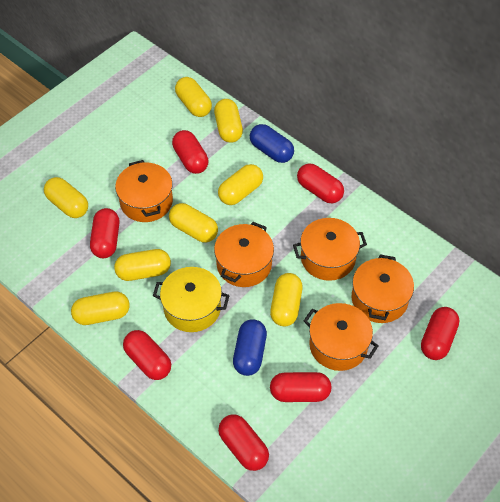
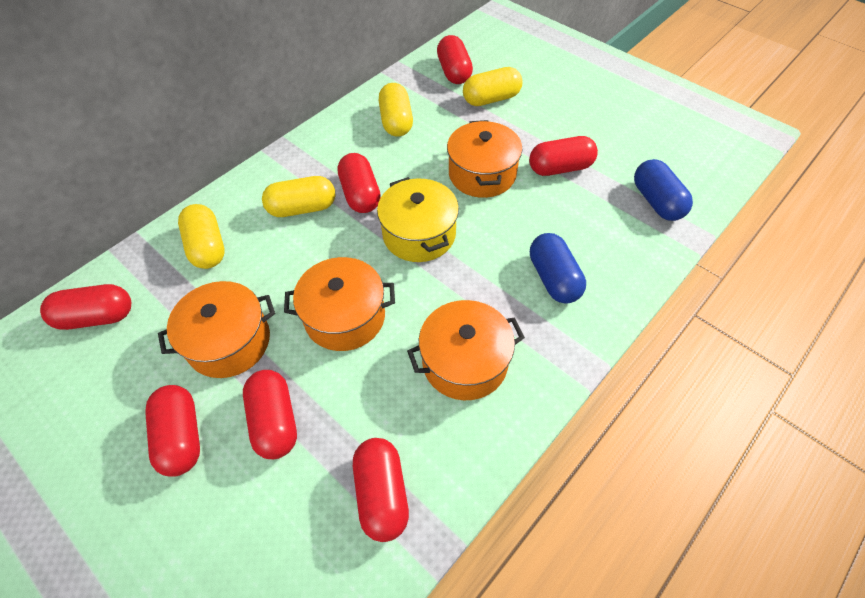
orange pot: [115,160,173,222] [214,222,274,287] [293,218,367,281] [304,303,378,371] [352,254,414,323] = 5 -> [158,281,275,378] [284,257,395,351] [407,300,525,400] [447,120,522,198] = 4
yellow capsule: [44,177,88,218] [71,292,130,325] [114,249,171,281] [169,203,218,242] [175,77,212,117] [214,99,243,143] [218,164,263,205] [270,273,302,326] = 8 -> [178,204,225,269] [262,176,335,217] [379,83,413,137] [463,67,522,106] = 4

